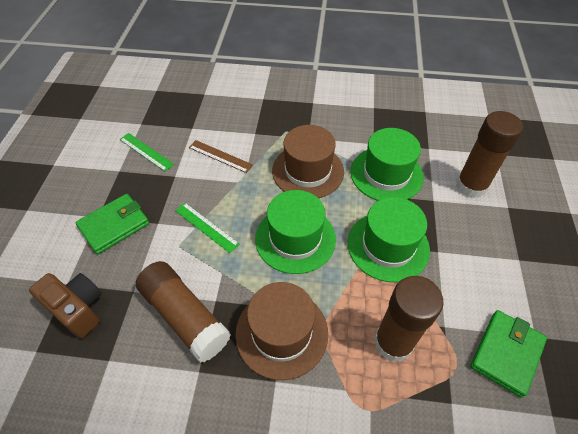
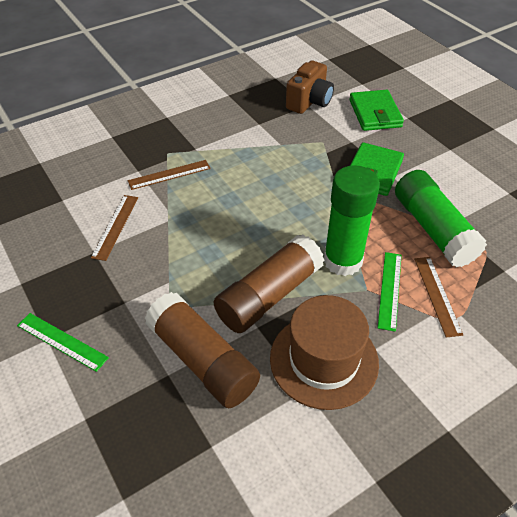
brown glue stick: [136,261,231,363] [374,276,443,362] [456,111,523,198] = 3 -> [145,292,260,408] [214,234,325,333] = 2
brown hat: [235,282,328,380] [272,125,344,198] = 2 -> [270,295,379,410] = 1
brown ruler: [189,140,253,173] = 1 -> [91,195,138,261] [128,160,211,190] [414,257,463,338] = 3
green glue stick: none = 0 -> [324,165,380,276] [395,170,487,267] = 2
green hat: [255,190,336,274] [348,197,430,282] [351,128,424,201] = 3 -> none = 0

